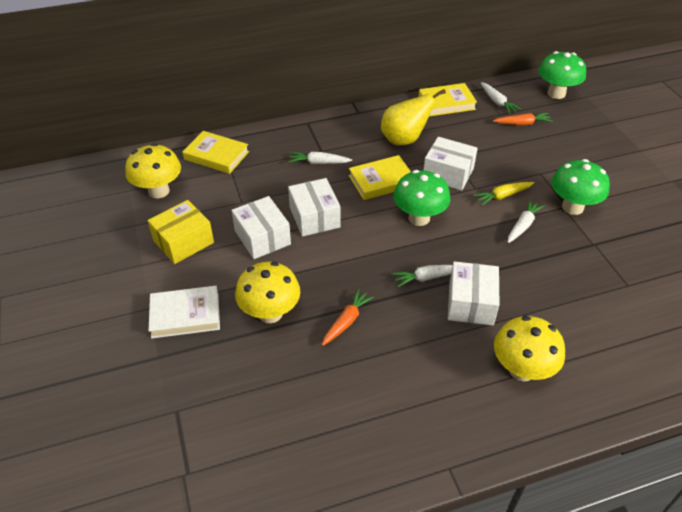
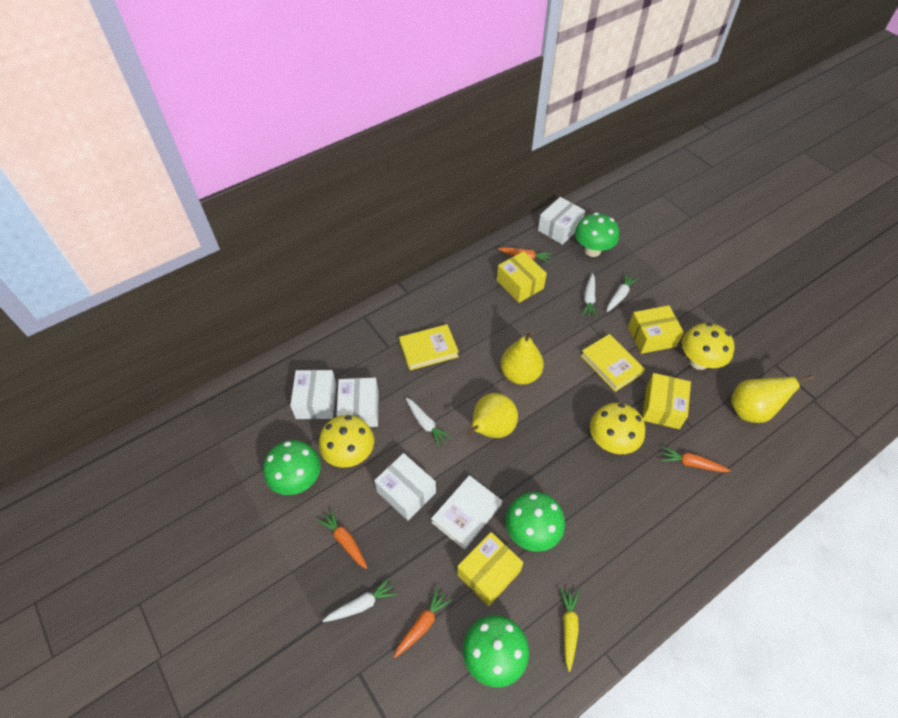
green mushroom: [393,170,450,226] [539,51,586,99] [552,159,610,215] = 3 -> [263,440,321,495] [463,615,529,687] [505,492,565,552] [575,213,619,257] = 4
orange carrot: [322,289,374,346] [493,113,553,125] = 2 -> [317,509,367,569] [394,588,452,658] [498,247,552,263] [661,447,731,472] = 4
yellow book: [182,131,249,174] [349,155,411,200] [418,83,477,116] = 3 -> [399,324,459,370] [581,334,645,392] = 2
yellow box: [147,200,214,264] = 1 -> [457,532,523,606] [497,251,547,303] [628,305,684,354] [642,373,691,429] = 4
yellow pear: [381,89,446,145] = 1 -> [467,393,518,438] [500,331,544,385] [731,375,813,423] = 3

